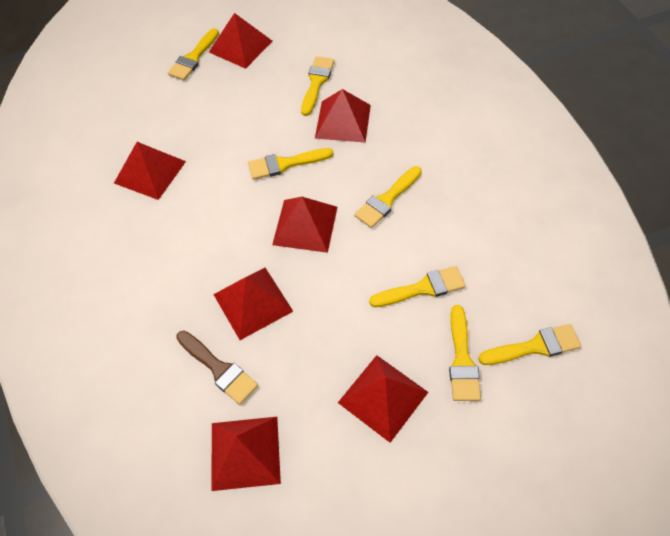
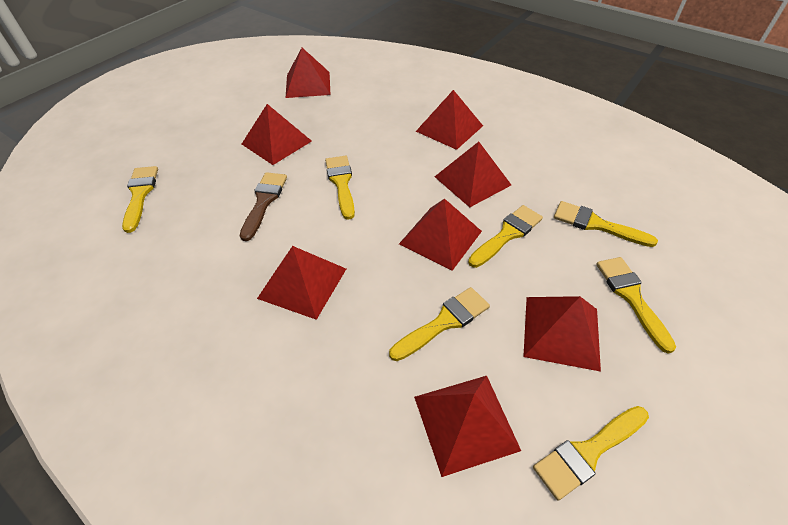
red pyramid: [114,142,186,200] [209,13,272,69] [212,417,281,491] [213,268,293,340] [272,197,337,253] [315,89,371,143] [338,355,428,443] = 7 -> [242,104,312,165] [257,246,346,320] [286,48,331,98] [399,199,482,271] [414,376,521,477] [416,90,483,150] [435,142,511,207] [523,296,601,372] = 8

